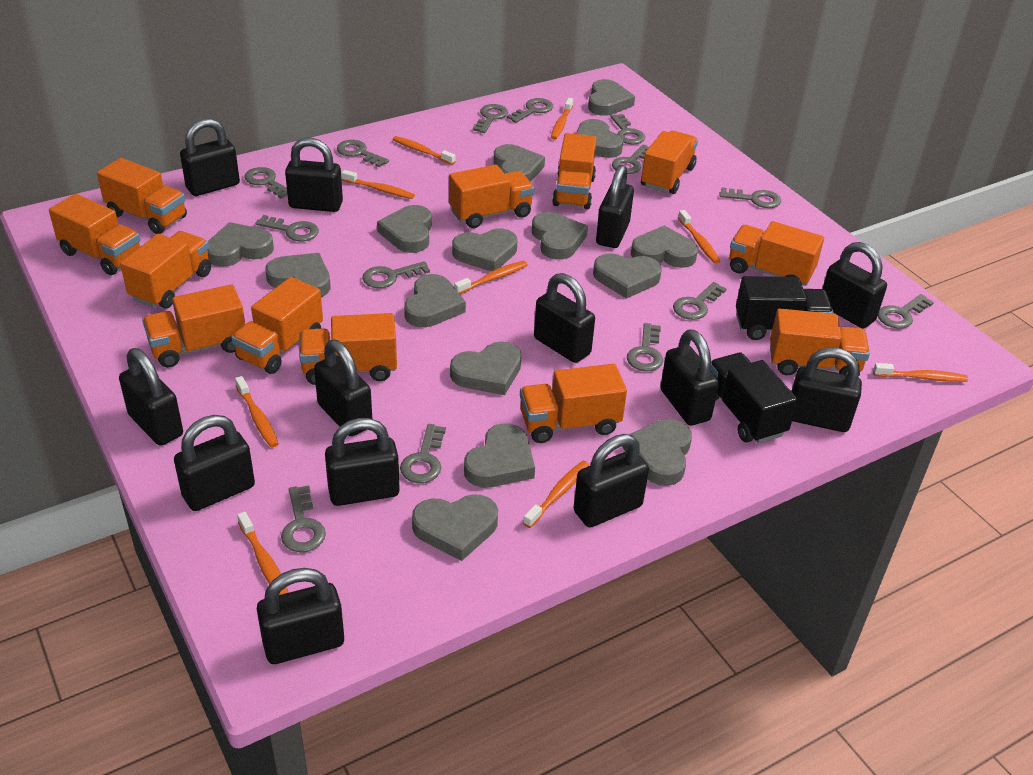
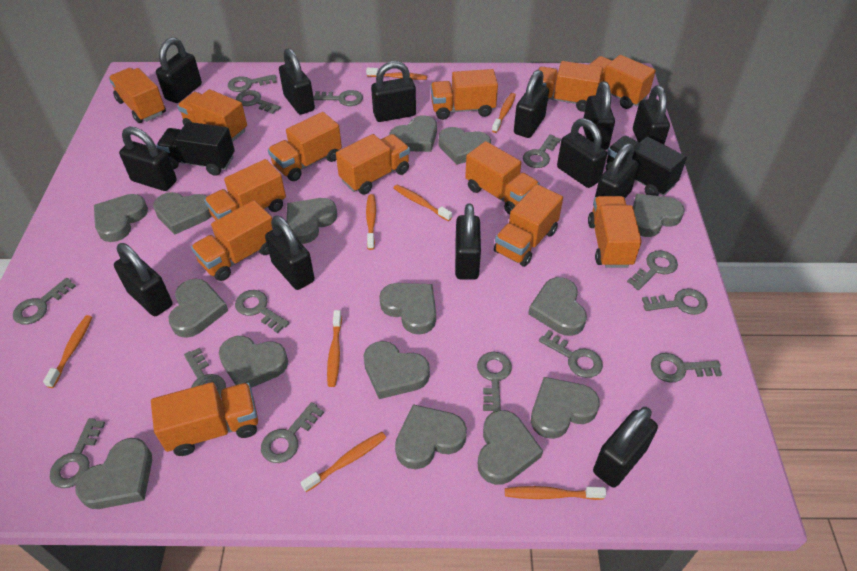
orange toothbrush: [235,376,279,448] [237,512,289,595] [342,170,415,199] [393,136,456,165] [454,261,528,294] [523,461,589,528] [551,98,573,140] [678,210,720,264] [873,363,968,382] = 9 -> [43,315,92,388] [300,432,386,492] [327,310,342,387] [366,67,427,80] [366,194,376,250] [393,185,452,221] [492,93,516,133] [505,486,606,500] = 8
orange truck: [49,194,141,275] [97,158,187,234] [120,231,211,308] [142,284,245,368] [231,277,323,374] [299,313,397,385] [449,165,534,228] [520,364,627,443] [552,133,597,210] [641,131,698,194] [729,221,824,286] [770,308,870,377] = 12 -> [109,68,166,123] [151,382,258,456] [177,89,247,142] [191,200,273,281] [204,159,286,220] [268,112,342,181] [336,134,410,195] [431,69,498,120] [465,141,540,215] [494,184,563,267] [538,61,603,112] [588,196,642,268] [589,55,656,109] = 13

